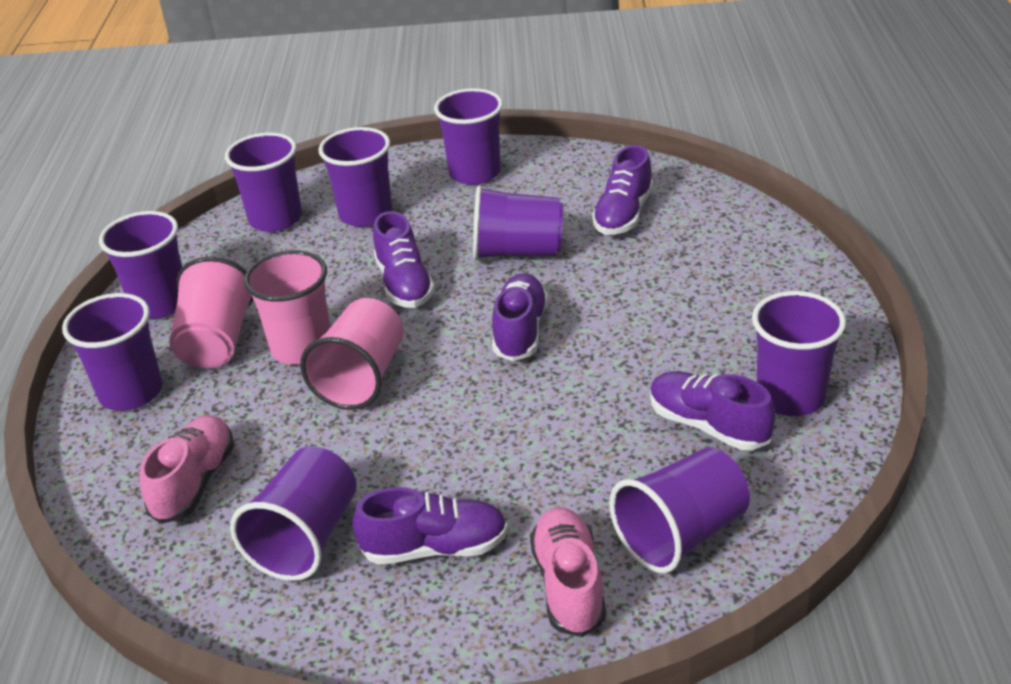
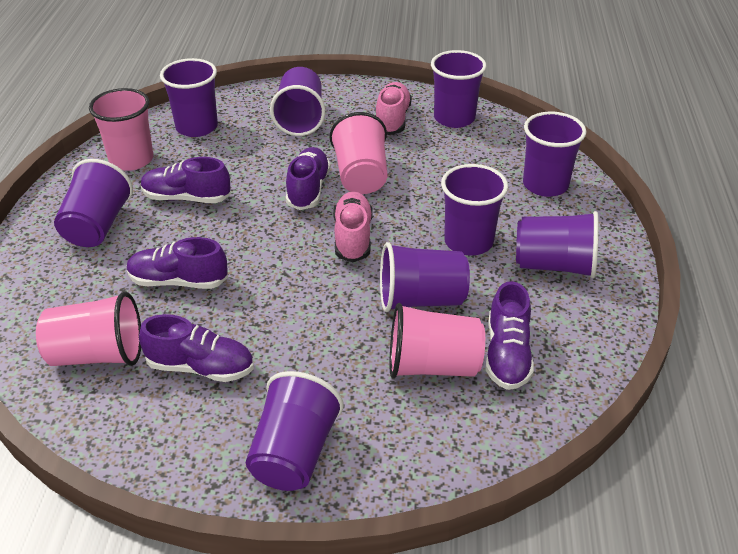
pink cup: [169,257,253,368] [244,250,330,365] [300,298,404,410] = 3 -> [36,292,141,366] [89,88,153,171] [330,112,388,194] [390,303,485,378] = 4

